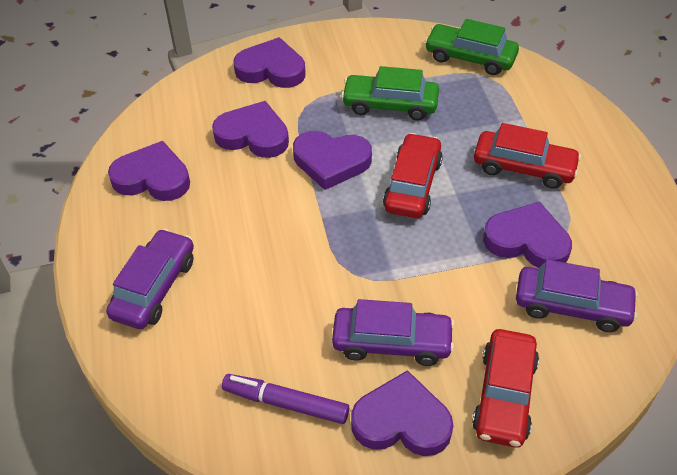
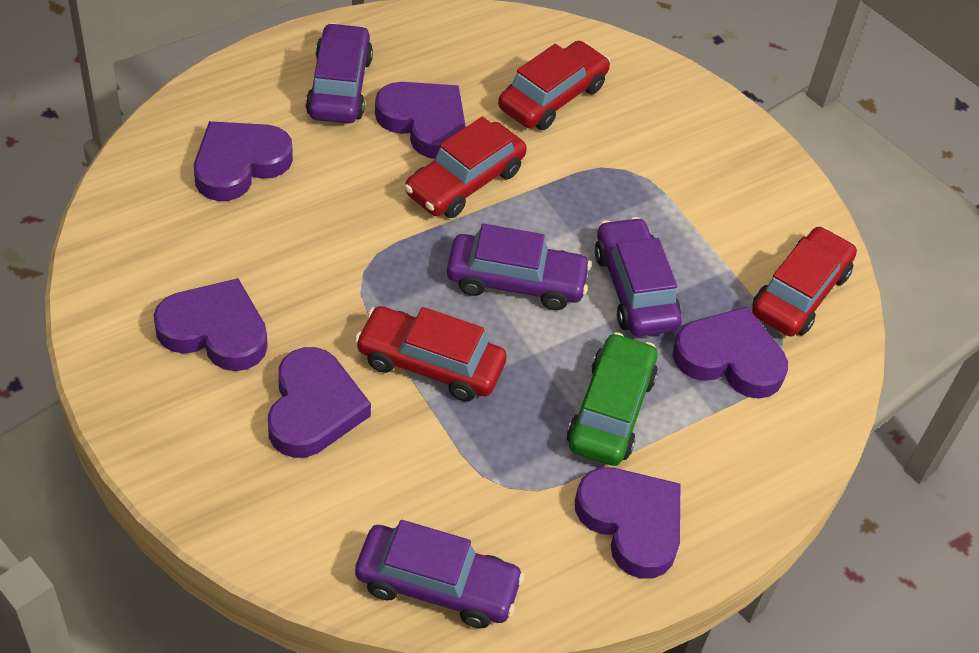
green car: [341,66,439,121] [425,19,519,75] = 2 -> [567,332,658,466] = 1
purple car: [106,229,194,329] [332,299,455,366] [516,259,638,332] = 3 -> [306,23,373,123] [355,520,524,628] [447,224,591,310] [595,217,682,337] = 4
purple marker: [222,374,349,424] = 1 -> none = 0
red car: [383,133,443,218] [472,329,539,448] [474,123,581,189] = 3 -> [355,306,507,401] [404,117,527,218] [498,41,610,130] [752,226,857,336] = 4

